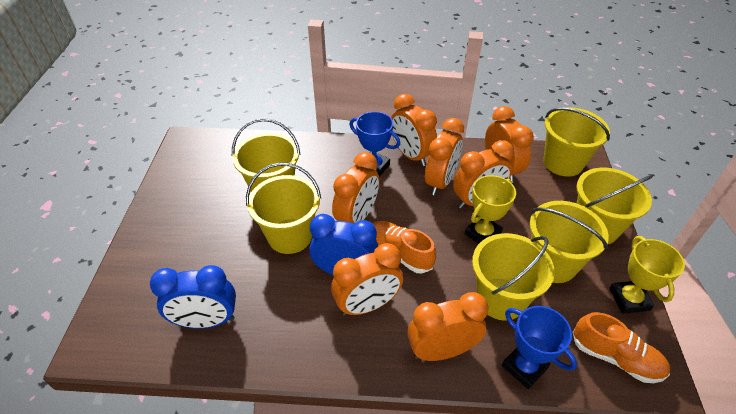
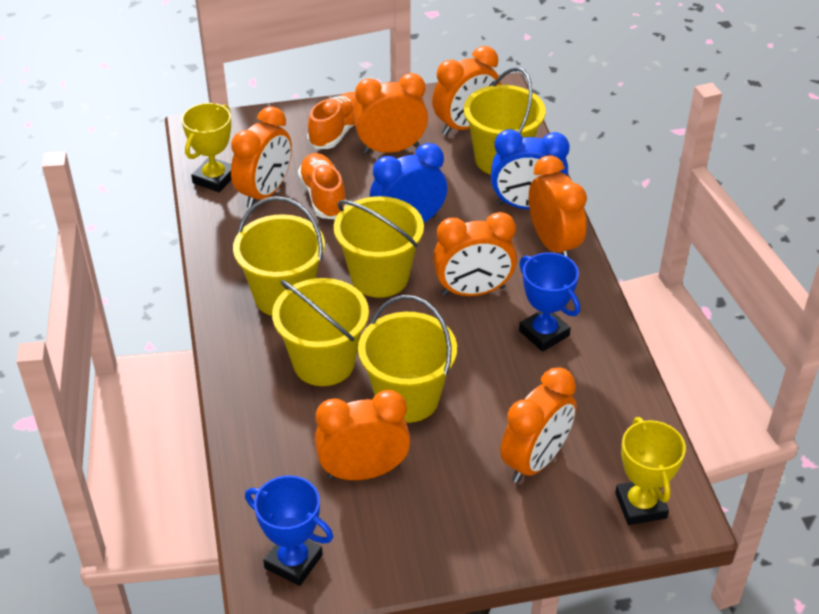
yellow bucket: [232,118,301,192] [246,163,321,254] [472,233,555,320] [530,201,609,283] [543,107,610,177] [576,168,653,244] = 6 -> [233,196,325,316] [272,278,369,386] [334,196,424,298] [358,295,457,423] [464,67,546,175] = 5

